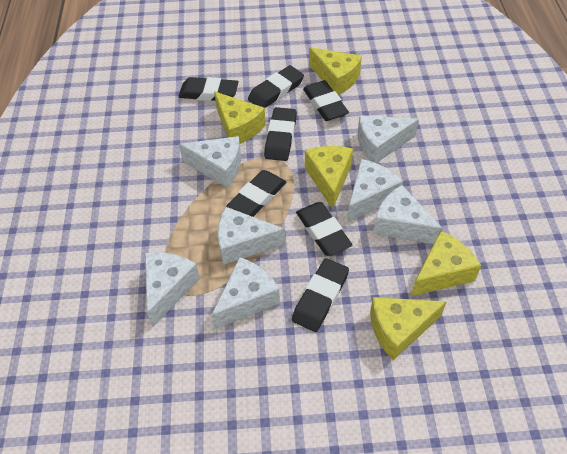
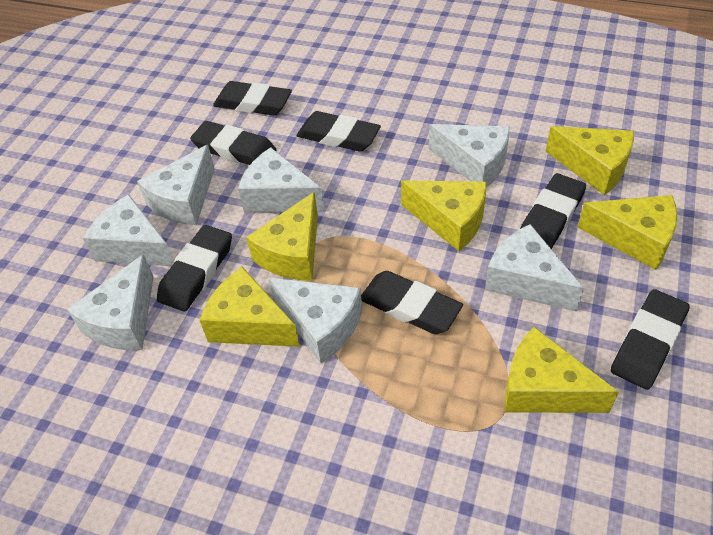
yellow cheese: [214,91,266,144] [305,146,353,209] [309,47,362,95] [370,297,446,360] [411,231,481,296] = 5 -> [200,267,300,347] [246,192,318,281] [401,180,487,251] [505,327,619,413] [546,126,634,195] [578,195,677,270] = 6

